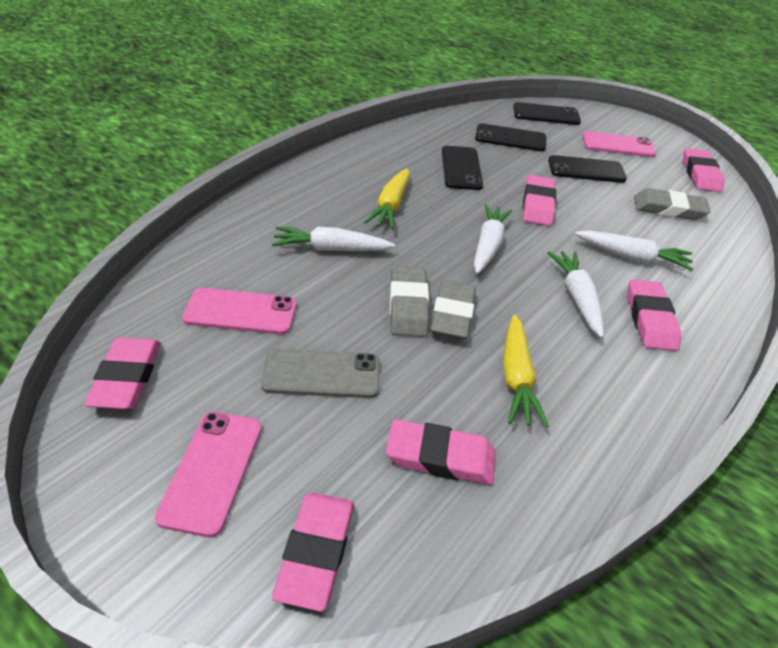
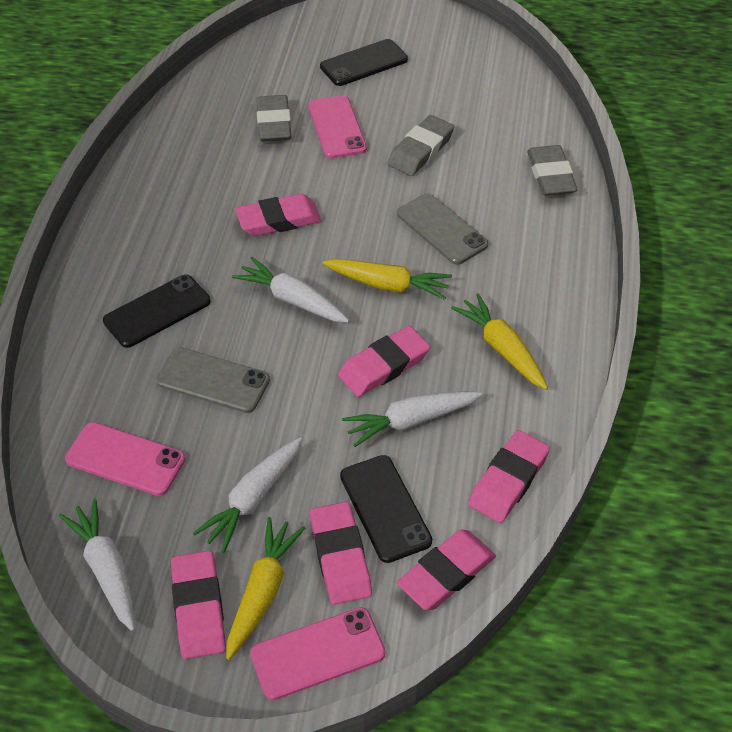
black phone: [442,146,483,190] [475,123,546,151] [513,102,581,125] [548,155,627,183] = 4 -> [103,274,211,348] [320,39,408,86] [340,455,432,563] = 3
grey phone: [261,348,380,398] = 1 -> [156,347,270,413] [397,193,488,265] = 2
yellow carrot: [365,168,410,229] [503,314,549,427] = 2 -> [226,517,305,660] [322,259,452,300] [451,293,548,390] = 3

